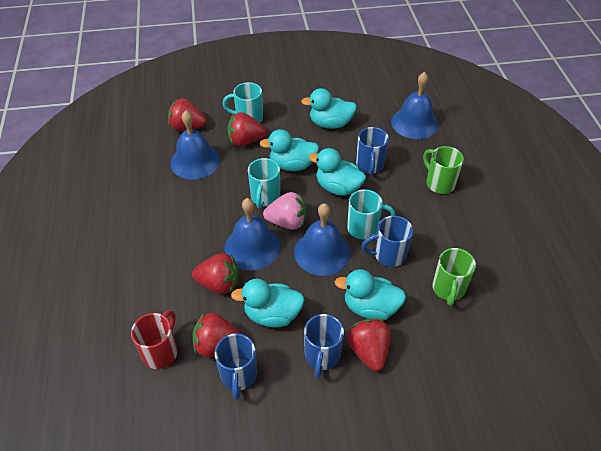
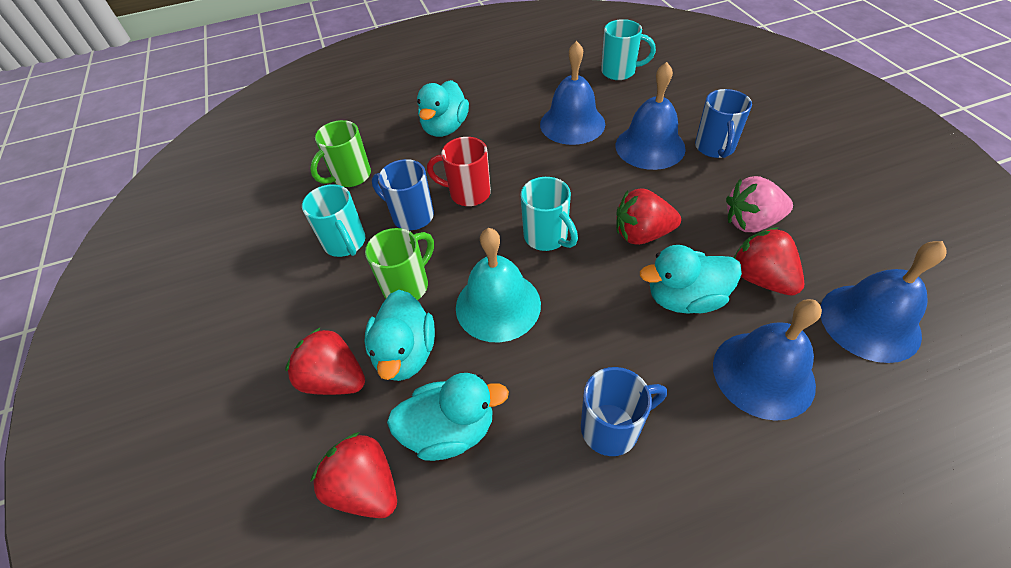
blue mug: [215,333,257,400] [304,314,344,378] [356,127,389,175] [362,216,413,267] = 4 -> [372,159,434,230] [581,367,667,456] [695,89,752,158] = 3
red strawberry: [168,98,207,131] [192,253,239,294] [193,312,242,357] [227,112,266,146] [347,319,391,371] = 5 -> [285,327,365,395] [310,432,397,518] [616,188,681,245] [734,227,804,296] = 4
turquoise bell: none = 0 -> [456,228,541,343] = 1
turquoise duck: [231,279,305,328] [259,129,319,171] [301,88,357,129] [309,148,366,195] [335,269,406,320] = 5 -> [364,290,435,381] [387,373,509,461] [417,80,469,137] [640,245,742,313] = 4

